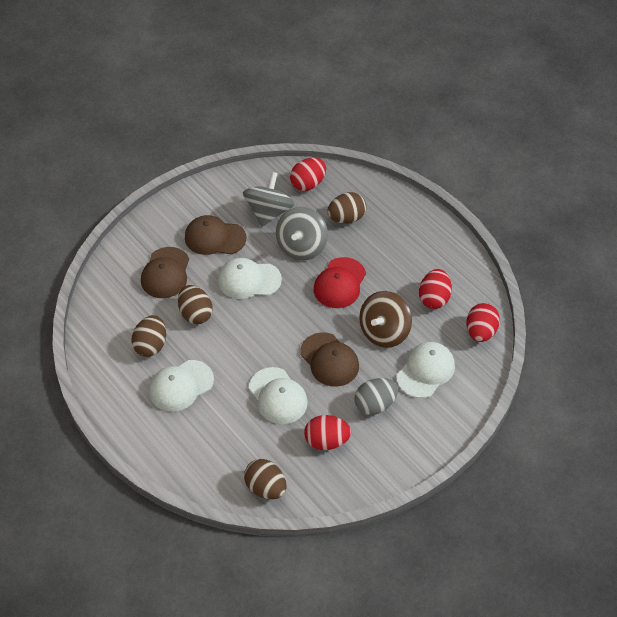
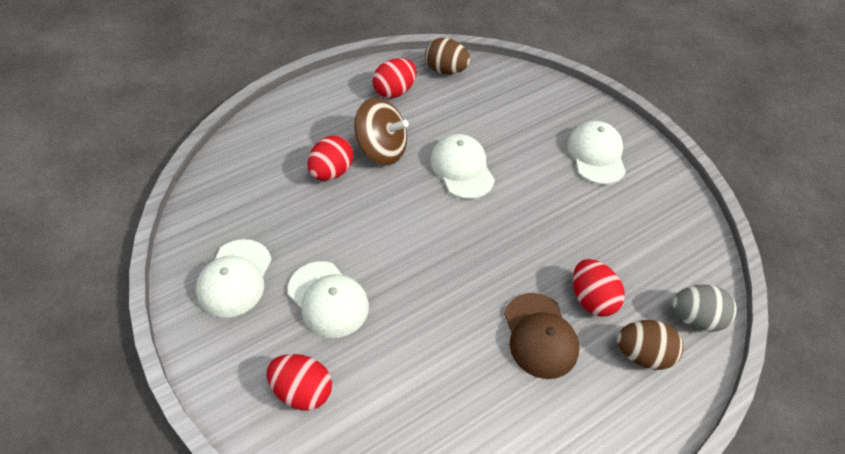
brown cap: [141,247,189,298] [185,215,246,255] [300,332,359,387] = 3 -> [504,293,579,379] = 1
brown egg: [131,315,166,357] [178,285,213,324] [244,459,287,499] [327,192,366,224] = 4 -> [425,38,470,75] [617,320,683,370] = 2
grey spinning top: [243,172,294,227] [276,207,328,261] = 2 -> none = 0
red cap: [314,257,366,308] = 1 -> none = 0

